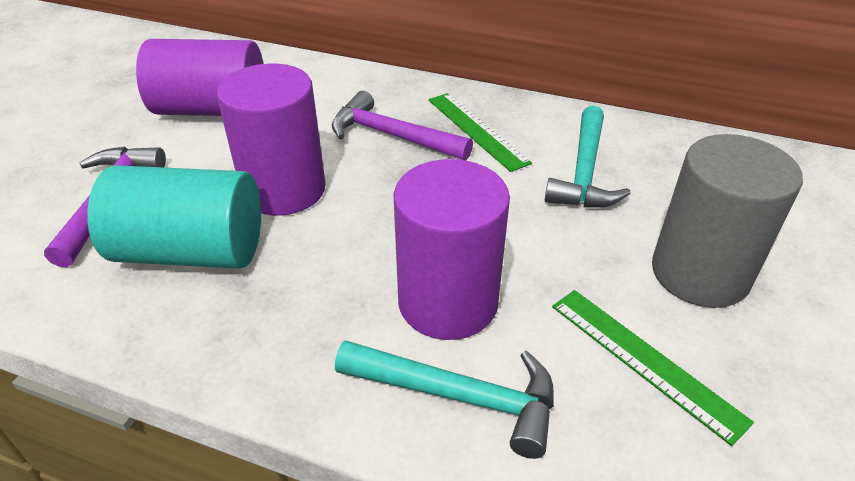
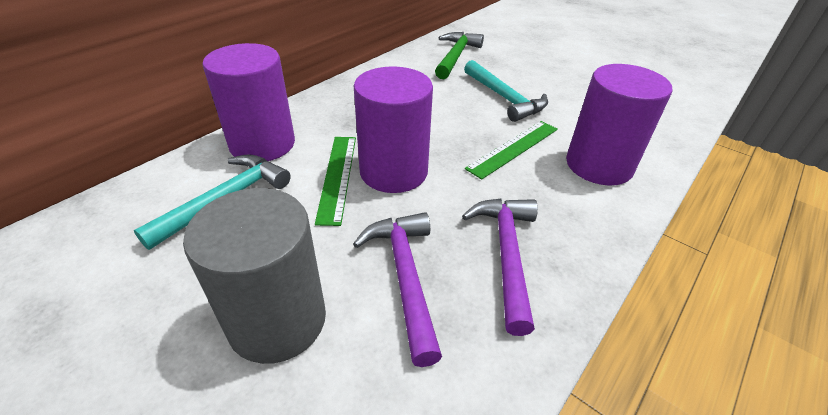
green hammer: none = 0 -> [435,32,484,79] = 1
turquoise cylinder: [87,165,261,269] = 1 -> none = 0

